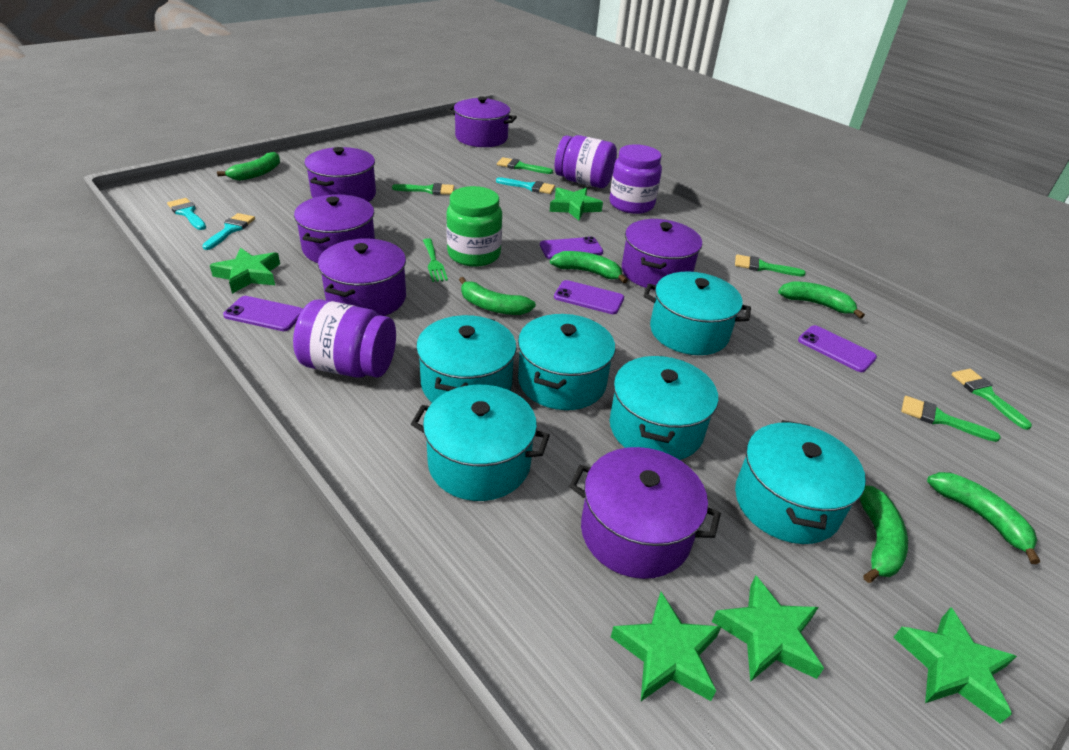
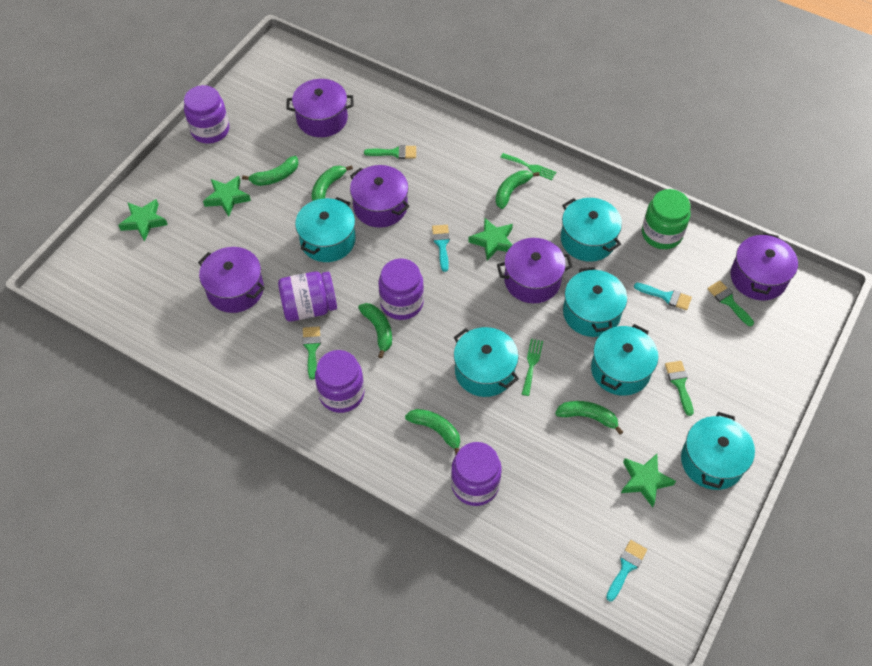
green brush: [392,183,454,195] [497,157,553,174] [735,254,806,277] [901,396,1000,442] [951,369,1032,430] = 5 -> [303,326,321,380] [364,145,416,159] [665,361,694,416] [708,281,754,326] = 4
green fork: [423,238,448,282] = 1 -> [500,153,556,180] [522,339,543,396] = 2
green star: [210,248,280,294] [549,188,603,221] [611,592,722,701] [712,575,824,682] [893,607,1017,724] = 5 -> [118,199,168,241] [203,176,251,216] [468,218,513,261] [621,454,676,507] = 4
purple jar: [293,299,396,378] [555,135,617,188] [610,144,662,214] = 3 -> [184,85,229,144] [278,271,337,322] [315,350,364,413] [379,258,424,320] [451,442,502,506] = 5
purple phone: [223,296,303,331] [540,237,603,259] [554,280,624,314] [798,325,877,372] = 4 -> none = 0
purple pot: [294,194,375,263] [304,147,376,202] [318,238,406,316] [447,96,517,147] [569,447,721,579] [622,219,702,290] = 6 -> [198,247,265,313] [287,79,354,137] [350,165,410,228] [497,238,573,303] [730,232,798,300] = 5

